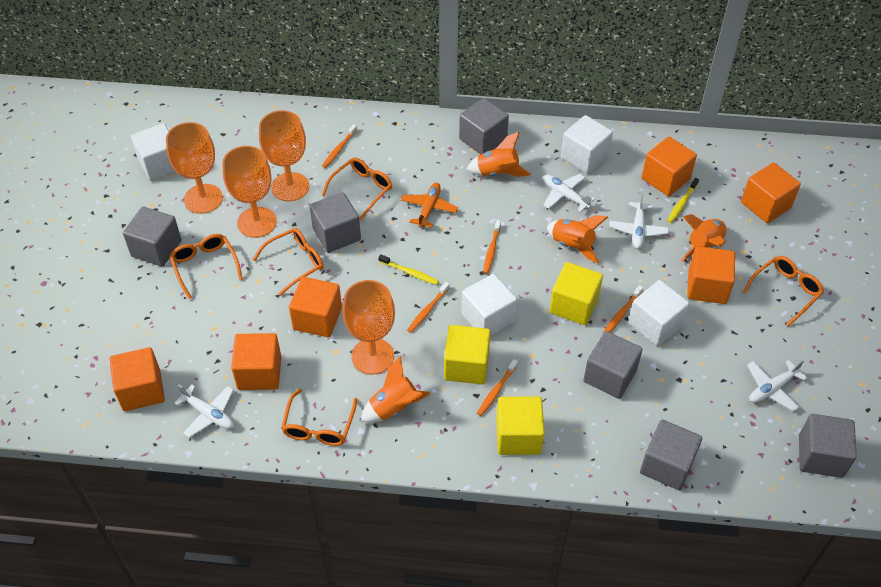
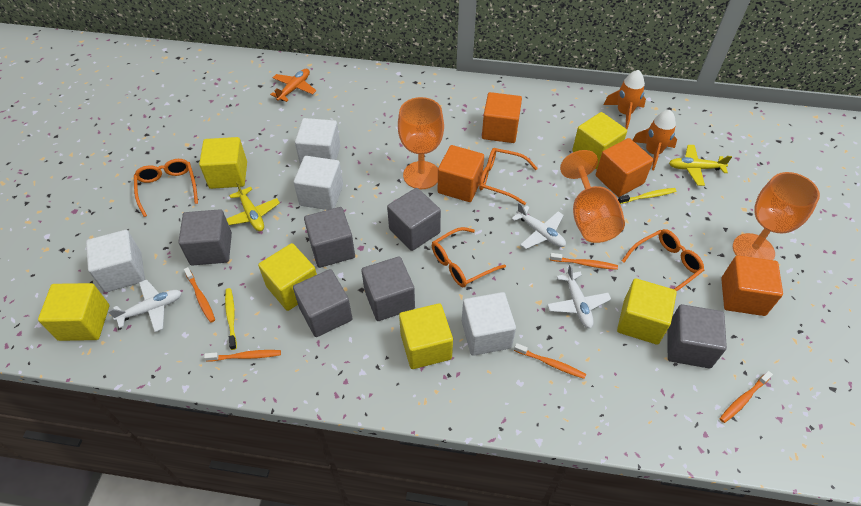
orange cube: [109,347,165,411] [231,333,281,390] [289,277,342,337] [642,137,697,196] [687,246,735,304] [741,162,801,223] = 6 -> [438,145,484,202] [482,92,522,143] [596,138,654,197] [721,255,783,316] = 4
orange glasses: [169,234,243,300] [252,228,324,296] [281,389,357,446] [321,158,392,220] [743,256,824,326] = 5 -> [134,159,198,217] [432,227,506,287] [479,148,538,205] [622,229,704,292] = 4
orange goblet: [166,122,223,214] [223,146,277,238] [259,110,309,202] [343,280,395,375] = 4 -> [398,97,444,189] [560,150,625,243] [733,172,820,260] = 3
orange rocket: [361,356,431,423] [467,132,531,177] [547,215,608,263] [681,214,727,262] = 4 -> [604,70,646,130] [633,110,677,170] = 2
white plane: [174,385,234,438] [543,174,595,212] [609,194,669,249] [747,360,807,412] = 4 -> [108,280,182,332] [511,202,566,249] [547,264,611,328] = 3
yellow cube: [444,325,490,384] [496,397,544,455] [550,262,603,325] = 3 -> [38,283,109,341] [199,137,247,189] [258,243,317,311] [399,303,453,369] [572,112,627,169] [617,278,677,345] = 6
yellow plane: none = 0 -> [226,181,280,231] [669,145,732,186] = 2

